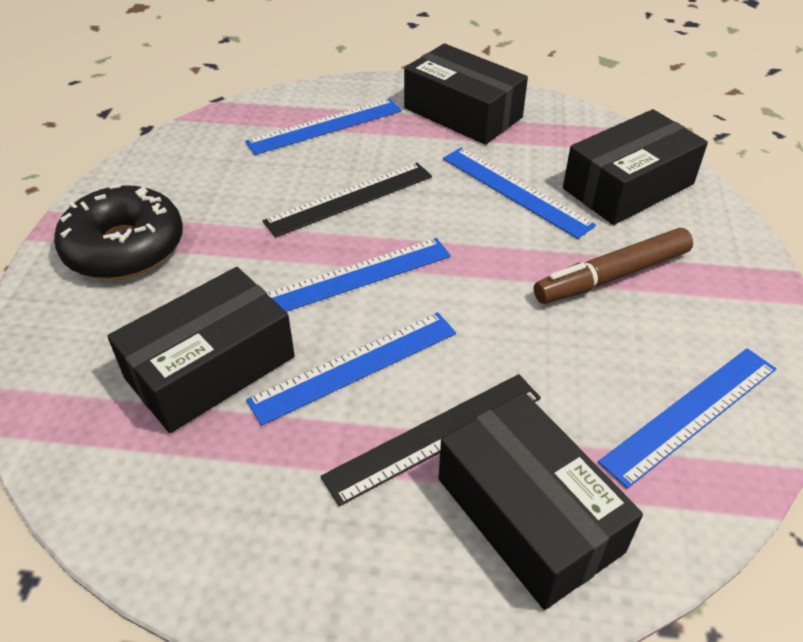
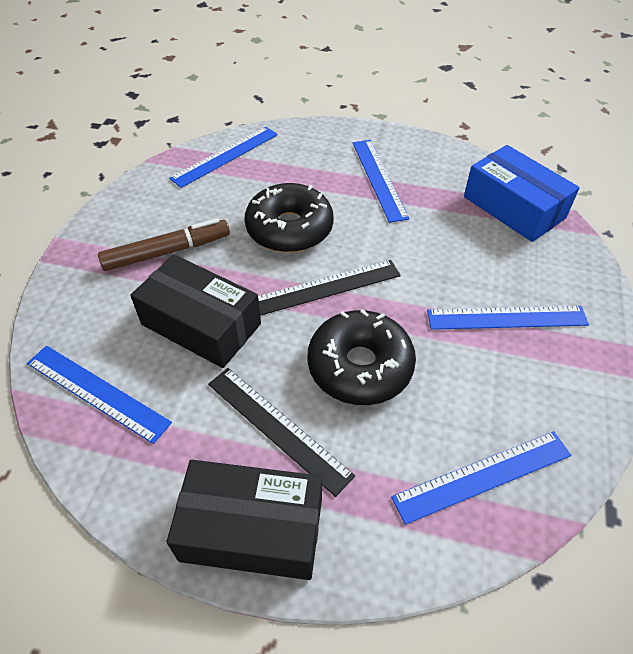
black box: [107,267,295,433] [404,43,528,145] [439,392,643,610] [563,109,708,225] = 4 -> [130,254,261,368] [167,460,322,580] = 2
black donut: [54,184,183,279] = 1 -> [245,183,334,253] [308,309,416,405] = 2
blue box: none = 0 -> [464,145,580,242] = 1

